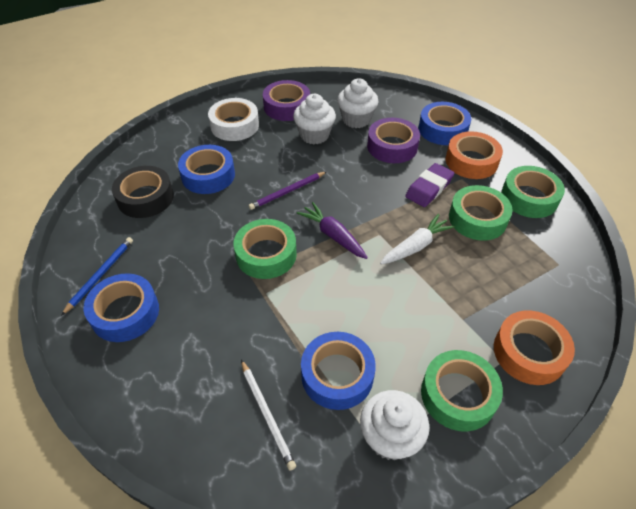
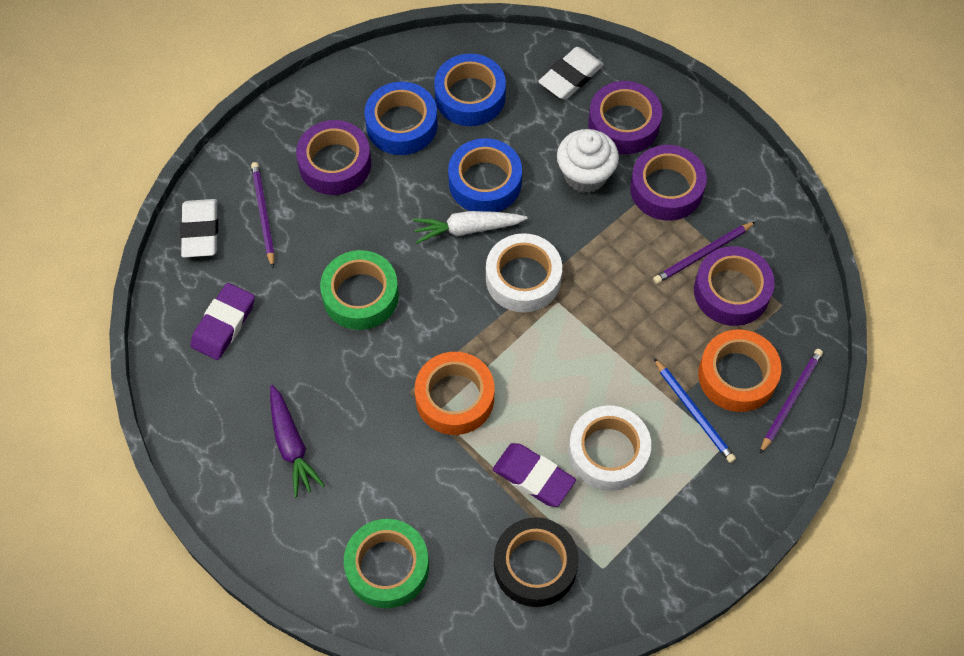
blue tape: [84,273,159,342] [178,145,235,194] [301,332,376,410] [419,102,471,145] = 4 -> [364,82,438,155] [434,54,506,126] [448,138,522,212] = 3
green tape: [233,219,297,279] [421,350,503,432] [449,185,513,241] [501,166,565,218] = 4 -> [320,250,399,330] [344,519,429,608] = 2
purple eraser: [405,163,454,207] = 1 -> [190,283,255,360] [493,443,576,507] = 2
purple pencil: [249,171,327,210] = 1 -> [251,162,275,268] [653,221,756,284] [760,349,823,454] = 3
purple tape: [263,80,310,121] [367,118,420,163] = 2 -> [296,120,371,195] [588,81,662,154] [630,145,707,221] [694,246,775,326] = 4
white cupcake: [293,94,336,144] [337,78,379,128] [360,390,429,460] = 3 -> [557,129,619,193] = 1
white eraser: none = 0 -> [180,199,218,258] [538,47,604,100] = 2
white pencil: [241,360,296,470] = 1 -> none = 0
white tape: [208,98,259,141] = 1 -> [486,233,562,313] [568,405,651,491] = 2

